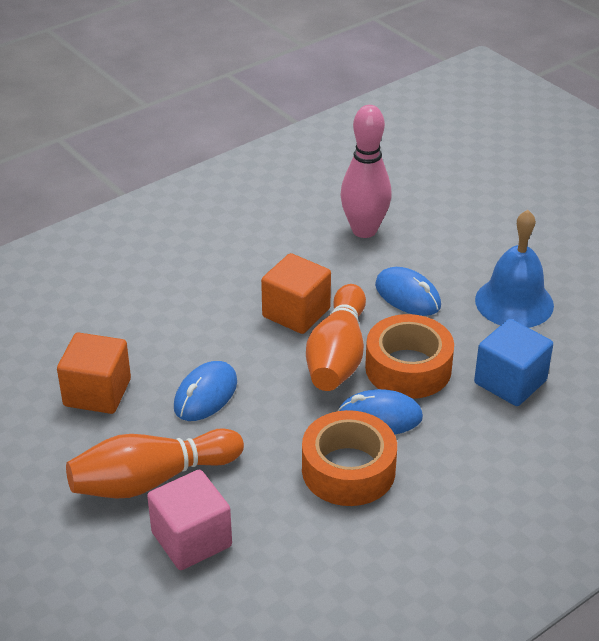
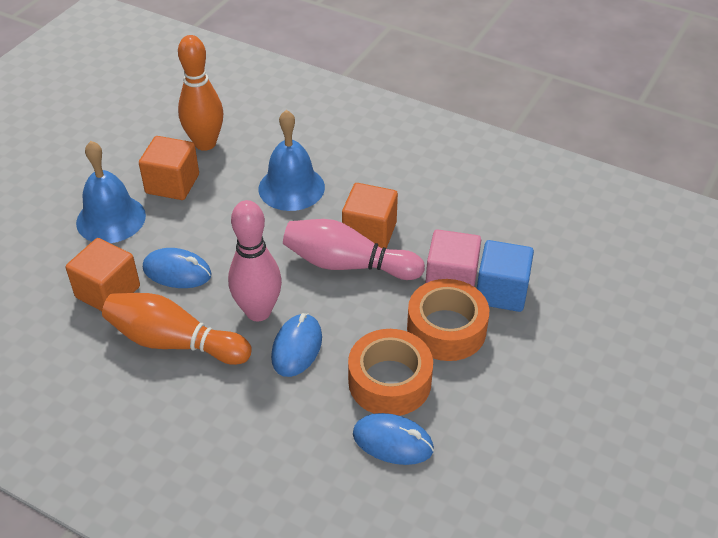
blue bell: [475,210,554,328] = 1 -> [76,141,146,243] [259,110,325,211] = 2
orange cube: [57,333,131,414] [261,253,331,334] = 2 -> [66,238,140,311] [139,136,199,200] [342,183,398,249] = 3
pink bowling pin: [340,105,392,238] = 1 -> [228,200,282,321] [283,219,425,280] = 2

